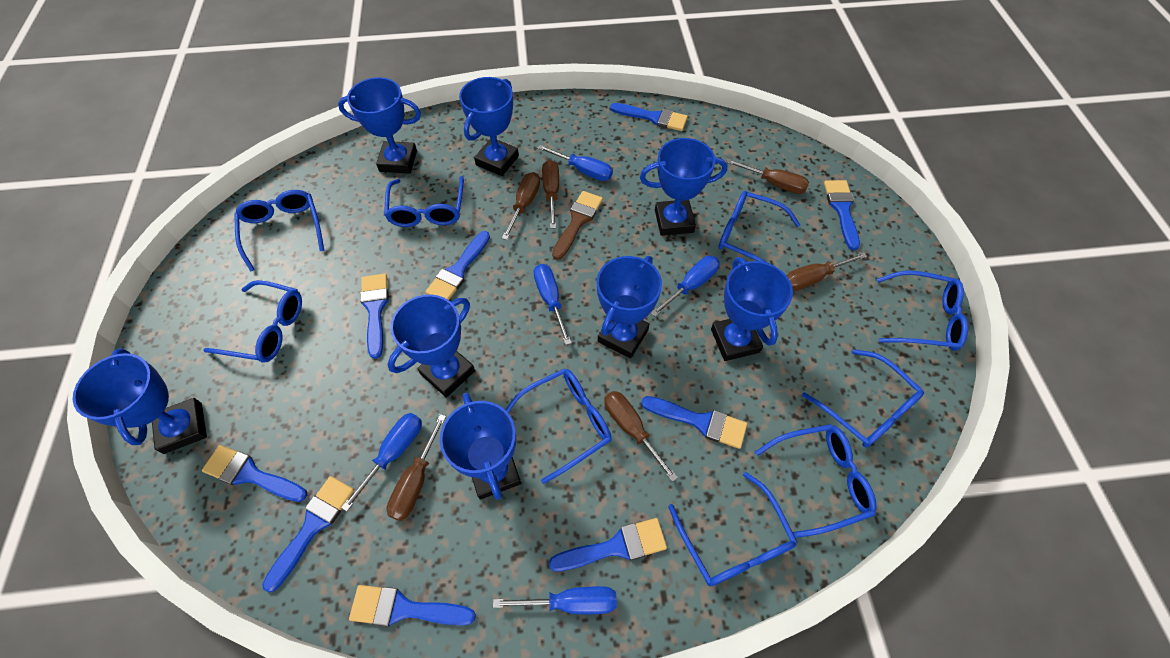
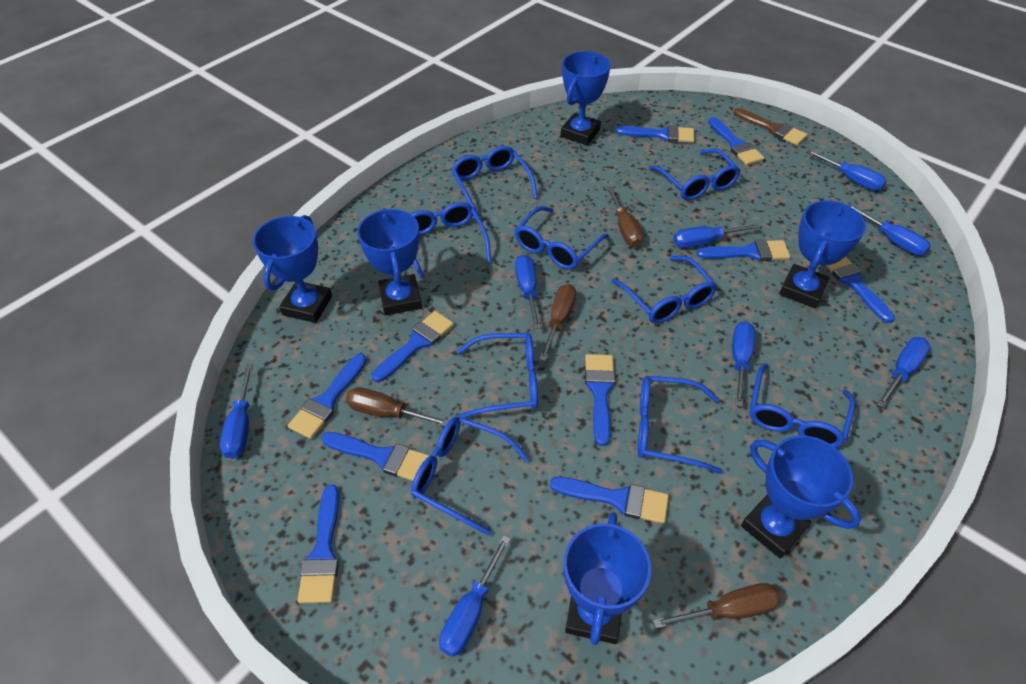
blue brush: [202,445,307,502] [262,476,354,592] [349,585,476,626] [360,274,389,359] [425,231,490,300] [549,518,667,572] [610,103,688,131] [641,396,747,449] [824,180,860,250] = 9 -> [288,354,367,439] [298,485,339,603] [321,432,429,481] [372,311,454,382] [550,477,669,524] [585,354,615,446] [616,125,694,143] [697,239,790,261] [708,117,764,165] [825,257,895,323] = 10
blue screwdriver: [341,413,422,511] [493,586,617,614] [533,264,572,345] [538,145,613,181] [651,256,720,317] = 5 -> [220,364,253,459] [439,535,511,657] [515,255,541,329] [673,224,760,248] [732,322,755,407] [806,150,886,190] [848,204,930,255] [877,337,931,407] = 8
blue trophy: [73,348,207,454] [338,77,421,173] [388,294,475,398] [440,393,521,500] [459,77,519,176] [597,256,662,358] [640,138,727,236] [711,257,793,361] = 8 -> [253,215,332,323] [357,208,422,315] [561,51,611,145] [563,512,651,645] [741,435,861,558] [779,201,866,308] = 6
brown screwdriver: [387,414,446,521] [502,172,540,240] [542,160,559,229] [604,391,678,482] [726,159,809,194] [787,252,867,291] = 6 -> [346,387,449,426] [539,284,576,361] [607,186,643,247] [653,583,781,629] = 4

